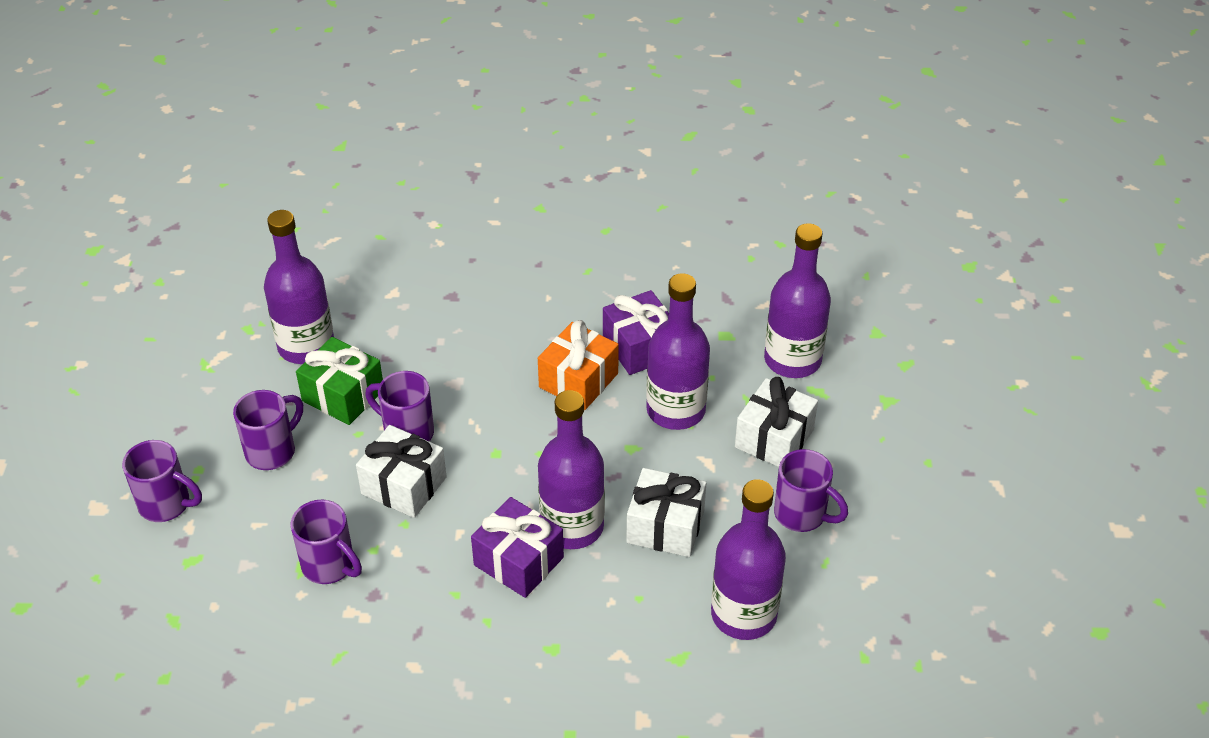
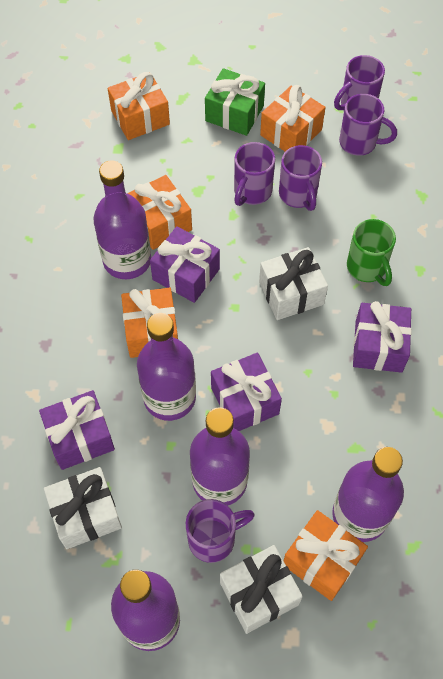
green mug: none = 0 -> [347,219,396,286] = 1
orange gift: [538,320,619,410] = 1 -> [108,72,170,140] [121,288,178,358] [127,175,192,250] [260,85,326,152] [283,510,368,601] = 5
purple gift: [471,497,564,598] [603,290,669,375] = 2 -> [39,390,115,470] [150,226,220,303] [211,353,282,431] [353,301,412,373] = 4

